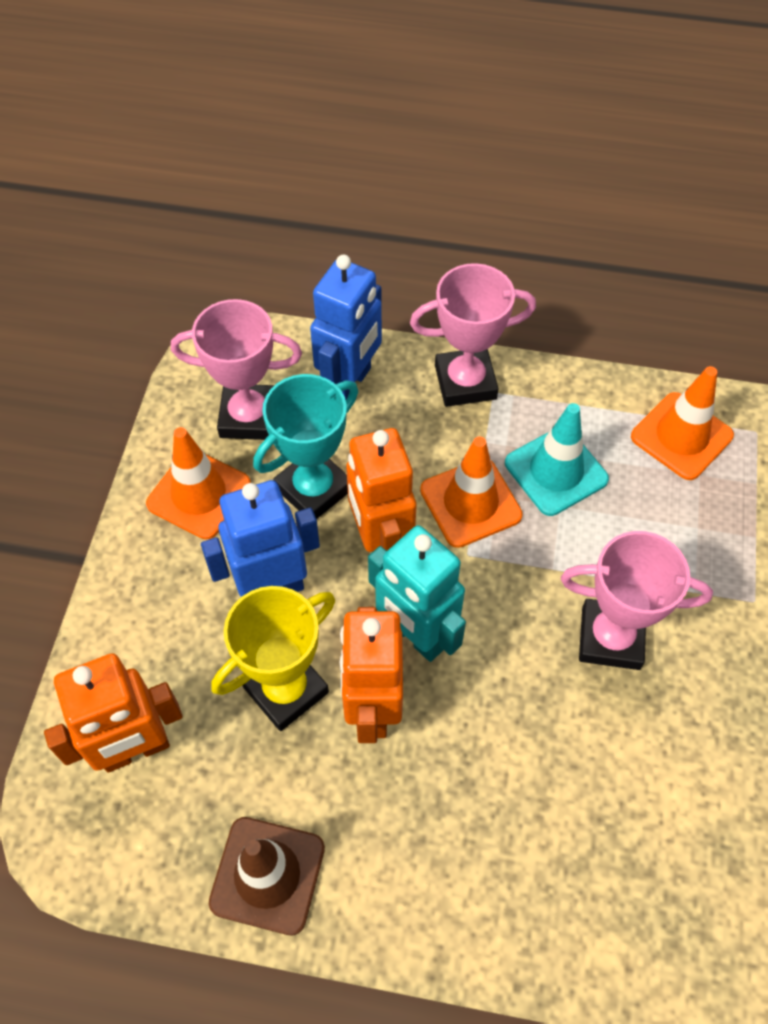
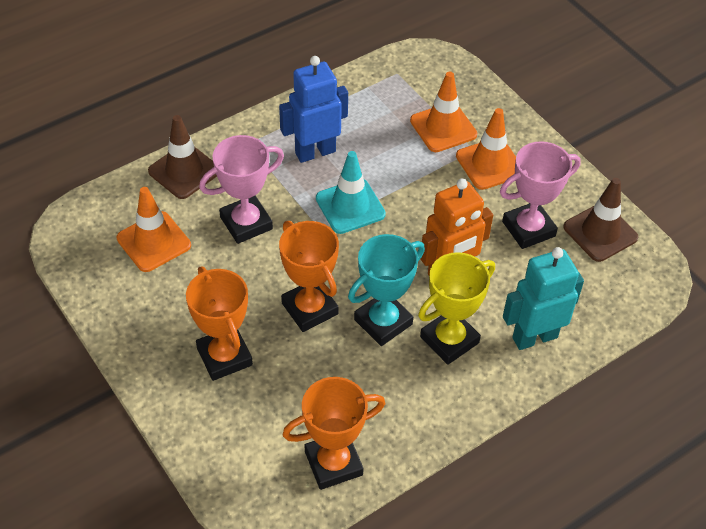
blue robot: [201,480,320,597] [310,255,382,400] = 2 -> [279,56,348,163] = 1
brown traffic cone: [209,817,325,935] = 1 -> [148,115,217,199] [563,178,638,262] = 2
orange robot: [44,653,183,773] [340,607,403,743] [346,428,416,552] = 3 -> [421,179,493,275] = 1
orange trophy: none = 0 -> [186,266,253,381] [279,221,339,332] [283,377,385,490] = 3
pink trophy: [171,299,302,440] [410,263,536,407] [561,531,713,670] = 3 -> [199,135,284,244] [500,141,581,249] = 2

